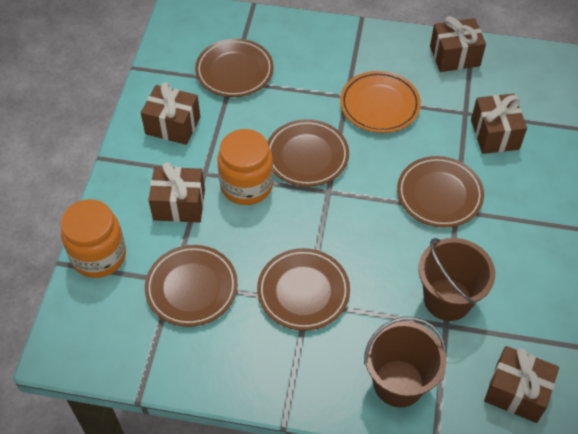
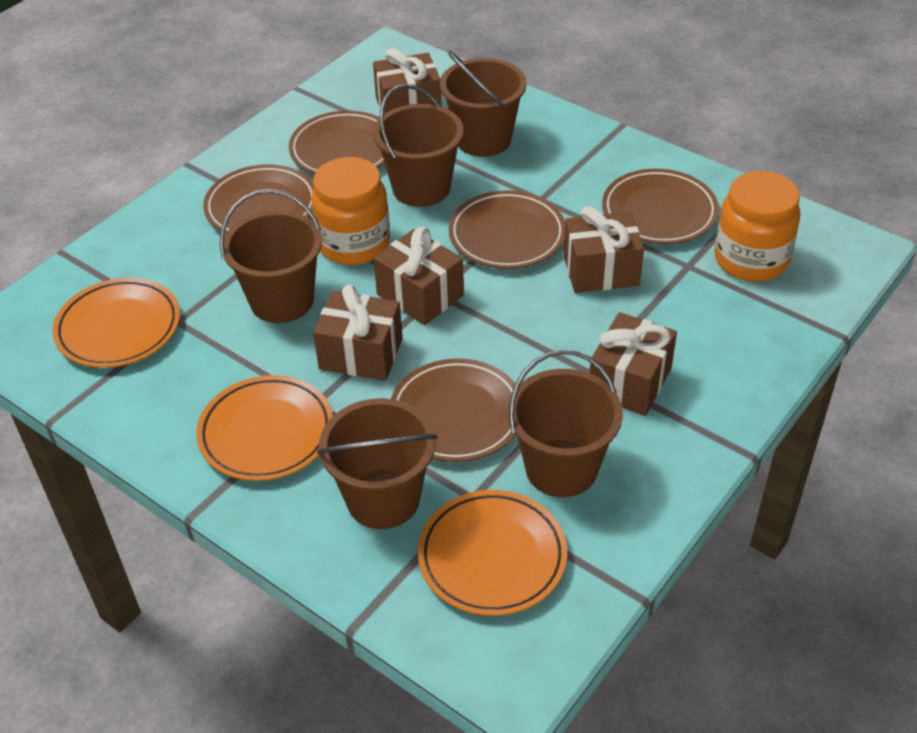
brown bucket: [364,317,446,407] [418,238,495,321] = 2 -> [220,189,322,323] [317,398,438,529] [373,84,464,207] [440,51,527,157] [508,350,623,497] = 5
orange plate: [340,71,421,133] = 1 -> [52,278,180,368] [196,375,333,481] [418,490,567,616] = 3

